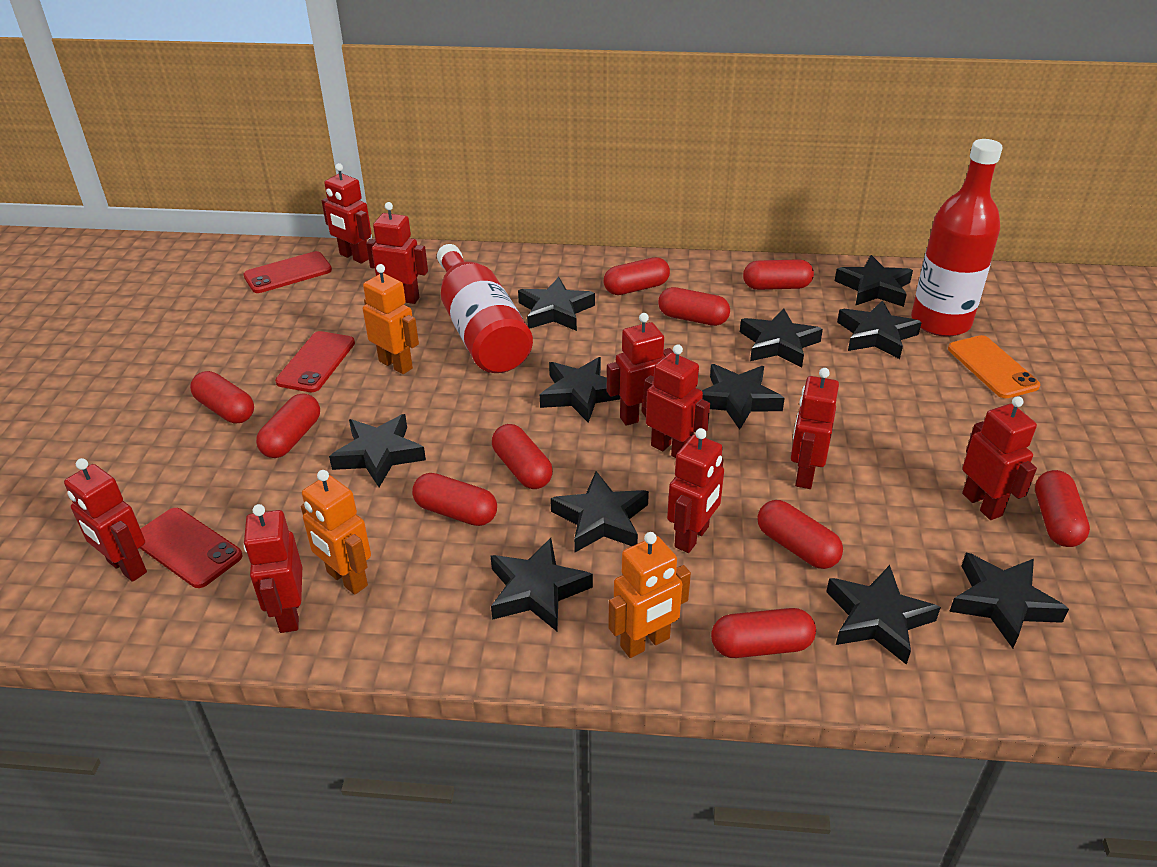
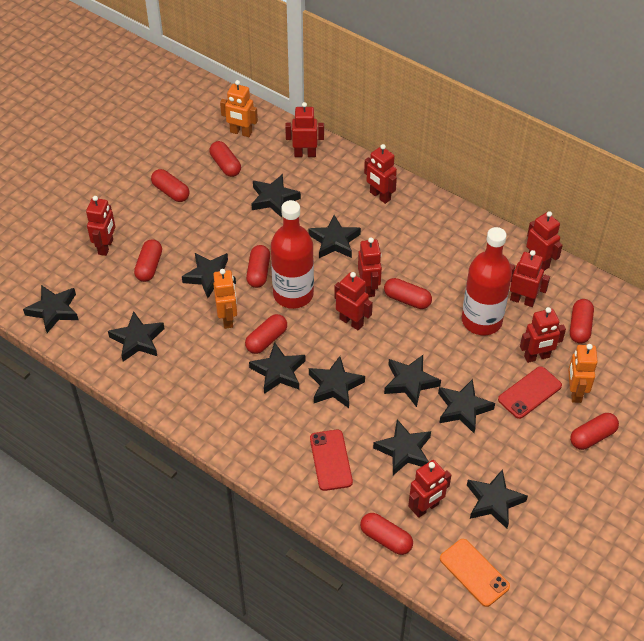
red capsule: [190,371,254,424] [256,393,320,458] [412,473,497,526] [492,424,553,489] [603,257,670,295] [658,287,730,326] [711,608,816,658] [743,259,814,290] [758,500,843,569] [1035,470,1090,547] = 10 -> [134,239,162,282] [151,169,189,202] [209,141,241,177] [245,314,287,354] [246,245,270,288] [360,513,413,555] [384,278,432,309] [570,299,594,344] [570,413,619,450] = 9
red phone: [140,508,243,588] [243,251,332,293] [275,331,355,392] = 3 -> [310,430,353,491] [498,366,562,419] = 2

